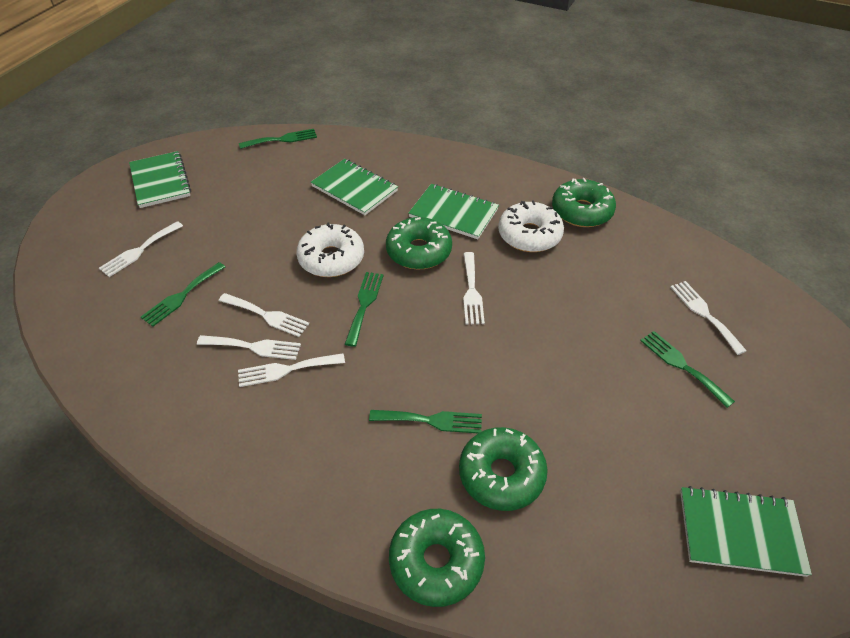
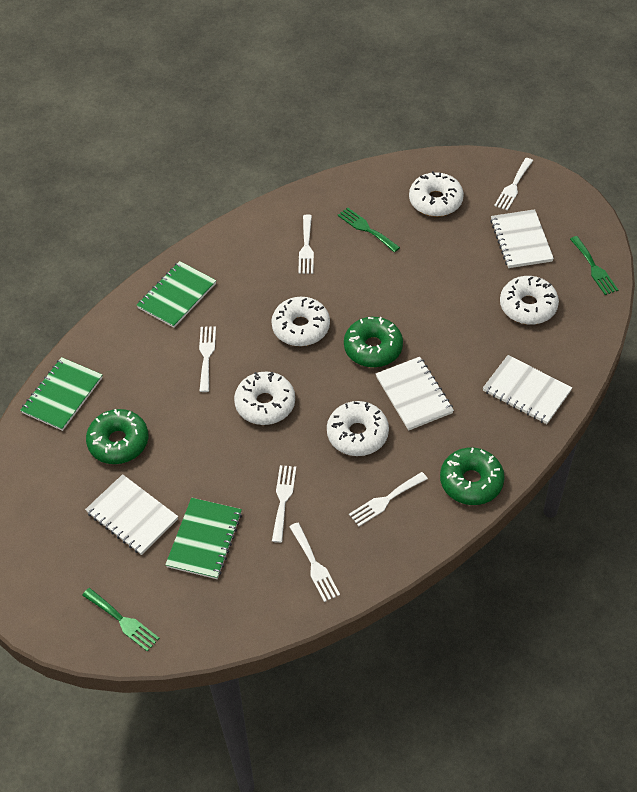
green donut: [386,217,452,269] [389,509,485,607] [459,427,548,511] [552,178,616,227] = 4 -> [86,409,149,464] [344,317,403,367] [440,447,505,505] = 3
green fork: [141,262,225,327] [239,129,317,149] [345,272,384,347] [369,410,482,433] [640,331,735,408] = 5 -> [82,588,160,652] [338,207,400,252] [570,236,618,295] = 3
green notebook: [129,151,191,208] [311,159,398,215] [409,184,499,239] [680,486,812,577] = 4 -> [20,357,103,431] [137,261,216,328] [165,498,242,579] = 3
white donut: [296,223,364,277] [498,200,564,252] = 2 -> [234,372,295,425] [271,297,330,346] [327,401,389,456] [409,171,464,217] [500,276,559,325] = 5
white notebook: none = 0 -> [85,474,178,555] [376,357,454,431] [483,355,572,424] [490,209,554,268] = 4

